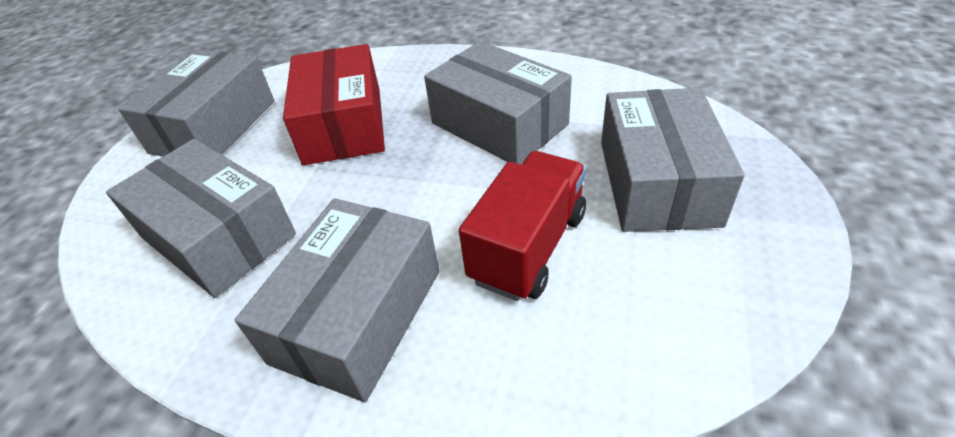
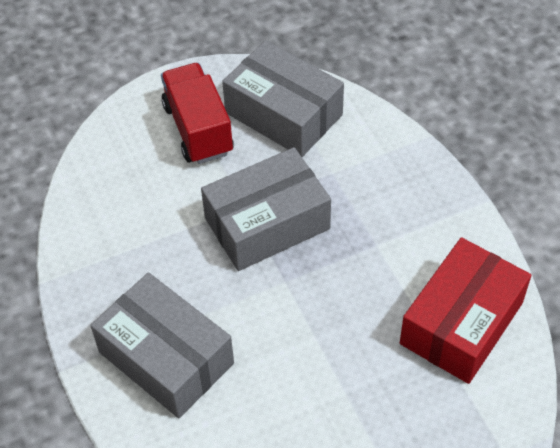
grey box: [106,139,296,298] [118,49,275,157] [235,198,440,402] [424,41,572,164] [601,88,745,232] = 5 -> [90,273,234,418] [201,147,331,271] [222,40,344,157] = 3

